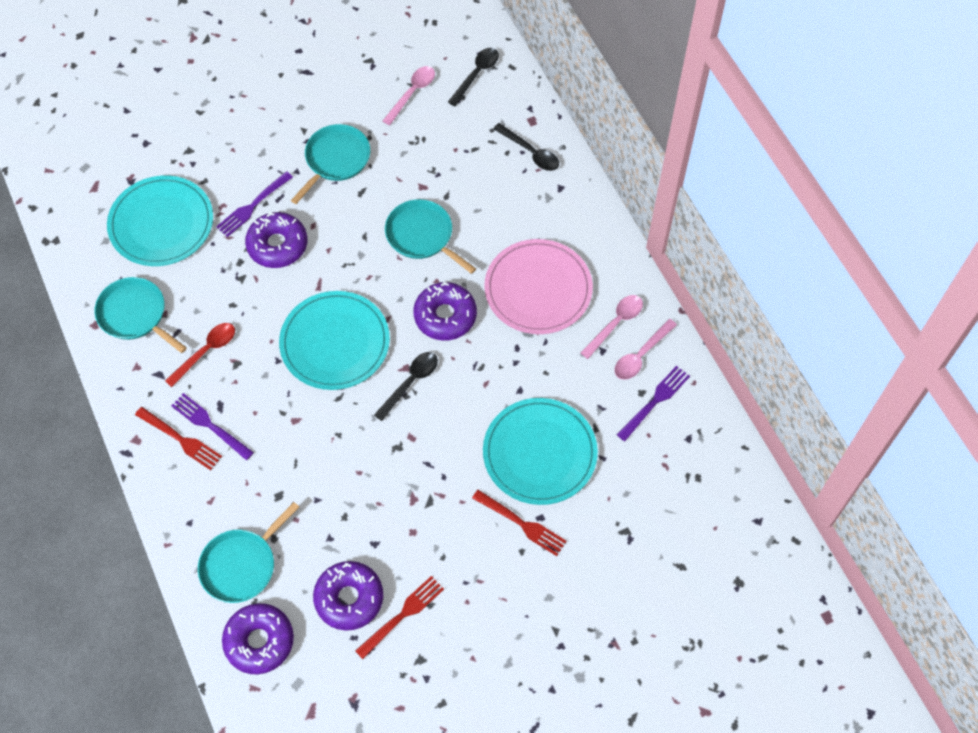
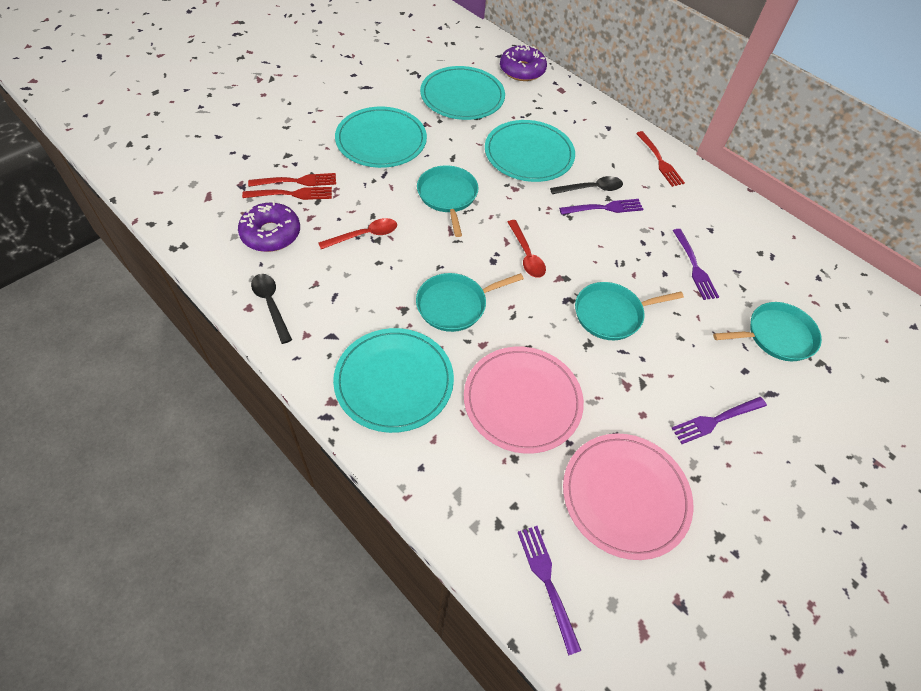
black spoon: [374,352,438,421] [448,48,499,106] [493,123,559,171] = 3 -> [251,274,292,344] [550,176,623,194] = 2
pink plate: [484,239,593,334] = 1 -> [464,347,584,454] [563,433,693,560] = 2
pink spoon: [383,66,435,125] [581,295,643,359] [614,319,677,380] = 3 -> none = 0
purple donut: [222,603,294,674] [245,212,307,268] [313,561,383,631] [414,282,477,341] = 4 -> [238,201,300,252] [500,44,547,81] = 2
purple fork: [171,393,254,460] [216,171,293,237] [617,366,690,441] = 3 -> [518,526,582,656] [559,199,643,215] [672,229,719,300] [672,397,767,444] = 4
red spoon: [165,323,235,387] = 1 -> [318,218,397,249] [508,220,546,278] = 2
turquoise plate: [107,176,213,266] [279,291,390,390] [483,398,598,505] = 3 -> [333,328,454,433] [335,107,427,168] [420,66,505,120] [485,120,575,182] = 4

